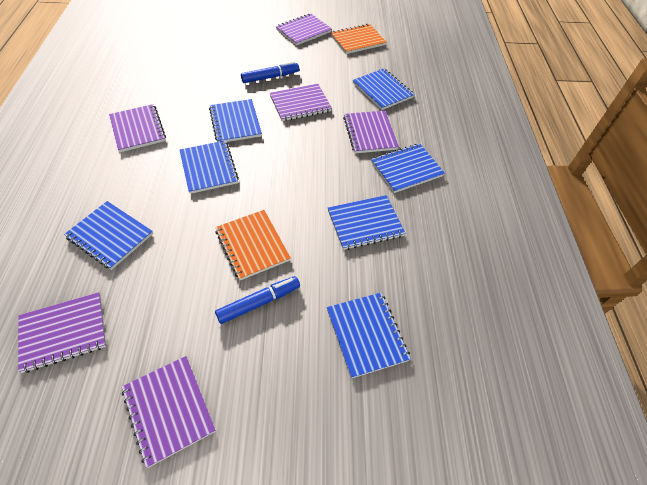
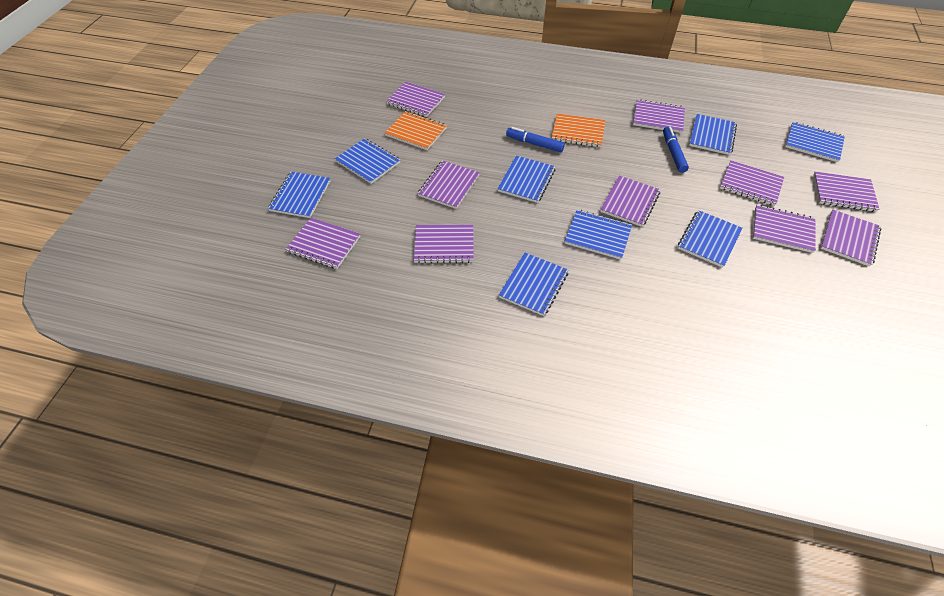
blue notebook: [64,201,153,270] [179,141,239,194] [209,99,262,142] [327,293,411,378] [328,195,405,250] [353,68,414,110] [371,143,445,193] = 7 -> [268,172,330,218] [335,138,400,184] [497,155,555,203] [499,253,569,316] [565,210,632,260] [678,210,743,268] [689,114,737,155] [785,122,845,162] = 8
purple notebook: [18,292,106,373] [109,104,166,152] [122,356,216,468] [270,84,332,121] [276,13,332,46] [343,111,399,153] = 6 -> [285,218,360,269] [386,82,445,117] [414,225,474,263] [418,160,480,209] [600,175,660,227] [633,99,685,133] [720,160,784,206] [753,205,816,253] [813,172,879,212] [821,209,881,267] = 10

